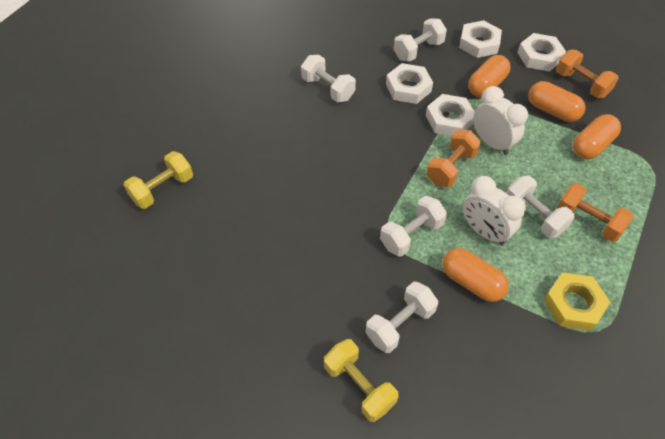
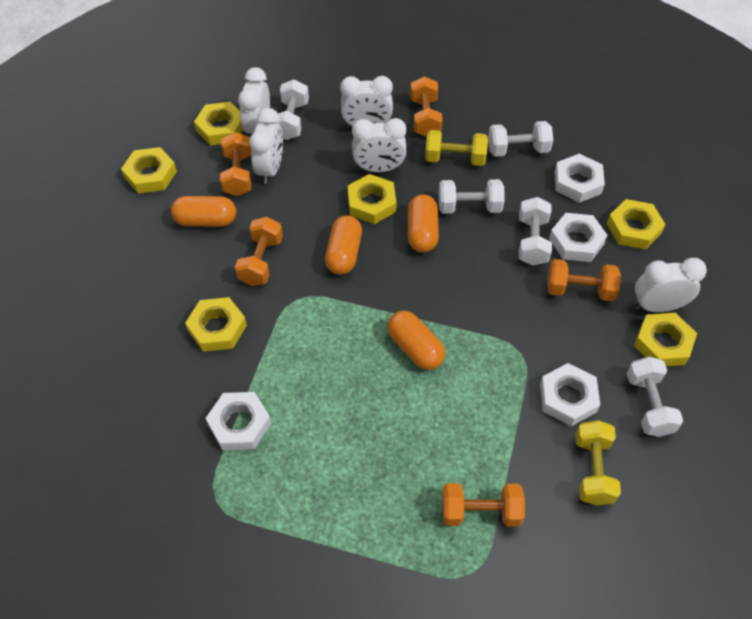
orange dumbbell: [426,130,481,187] [556,50,619,98] [557,183,633,242] = 3 -> [220,132,251,196] [235,217,283,286] [410,76,443,137] [442,483,525,527] [547,259,621,301] = 5
white clock: [463,176,526,245] [474,86,528,155] = 2 -> [238,67,270,134] [249,108,283,184] [340,76,393,128] [352,118,407,172] [635,258,707,312] = 5
yellow nut: [544,272,610,331] = 1 -> [121,147,177,194] [185,297,247,352] [194,102,243,145] [348,174,397,224] [607,199,666,249] [634,313,697,366] = 6

